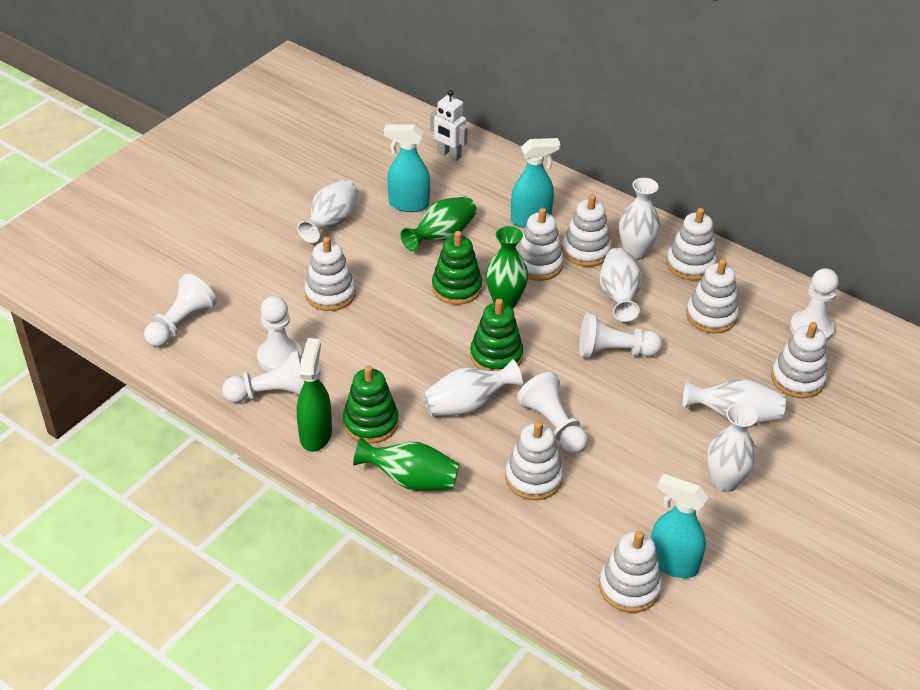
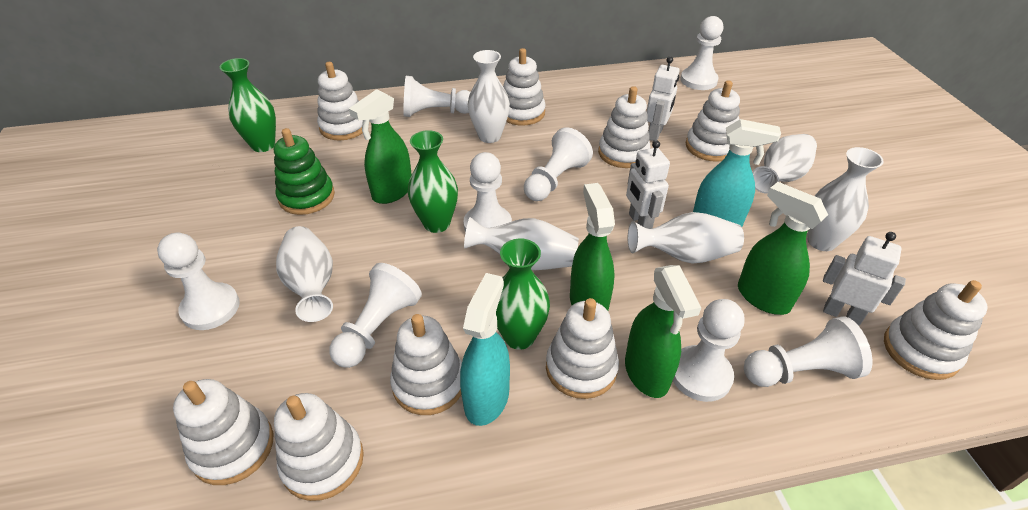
green spray bottle: [297,338,332,452] = 1 -> [349,89,412,204] [570,183,615,311] [625,265,701,398] [738,182,828,315] = 4
green stacking toy: [343,365,399,444] [432,231,482,305] [470,299,523,371] = 3 -> [274,128,335,215] = 1
turquoise spray bottle: [384,124,430,212] [511,138,561,228] [651,473,708,578] = 3 -> [460,273,510,426] [693,119,781,227] = 2
white pawn: [144,274,217,347] [222,351,304,403] [257,296,302,372] [517,372,588,454] [579,313,662,358] [790,268,839,342] = 6 -> [157,233,240,330] [329,263,422,368] [404,76,470,117] [463,152,512,232] [524,127,593,201] [673,299,744,402] [680,16,723,90] [744,316,872,387] = 8
white robot: [430,90,468,161] = 1 -> [626,140,670,229] [647,56,680,141] [823,232,906,325] = 3
white stacking toy: [305,237,356,311] [505,421,563,500] [517,208,564,281] [562,194,612,267] [599,531,662,613] [666,208,717,281] [686,259,739,334] [771,322,827,398] = 8 -> [173,379,273,485] [274,393,364,501] [317,62,363,141] [390,314,462,415] [503,48,546,126] [546,298,619,399] [598,86,650,168] [686,80,740,162] [884,280,988,380] = 9

